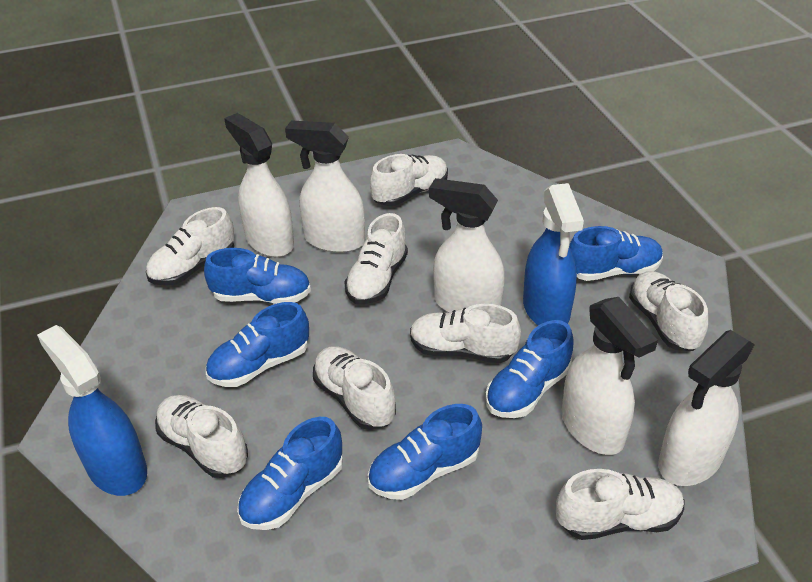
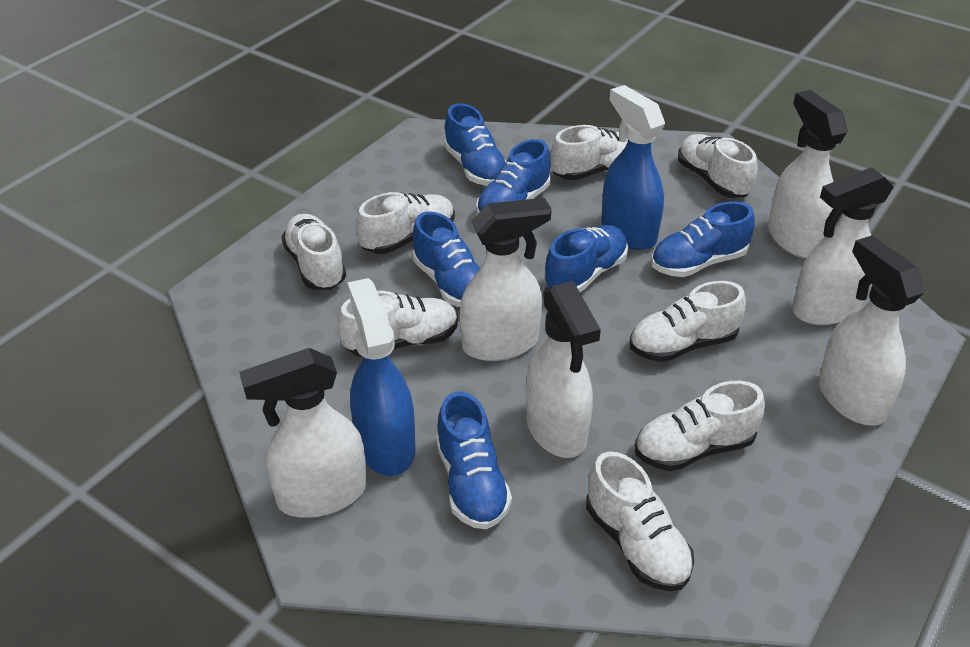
white spray bottle: [224,113,294,257] [285,120,365,253] [429,178,505,313] [562,297,658,455] [658,330,755,486] = 5 -> [239,348,367,518] [460,198,551,361] [526,281,601,458] [768,90,848,258] [792,167,893,325] [818,235,924,426] = 6

